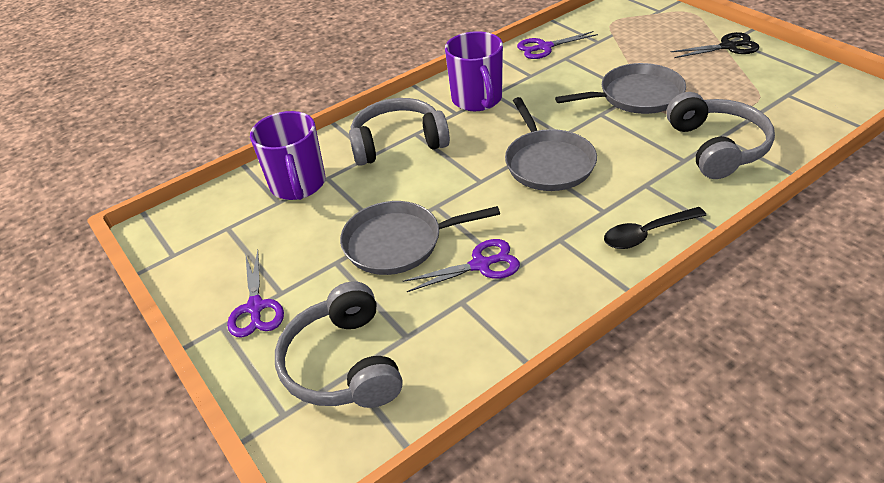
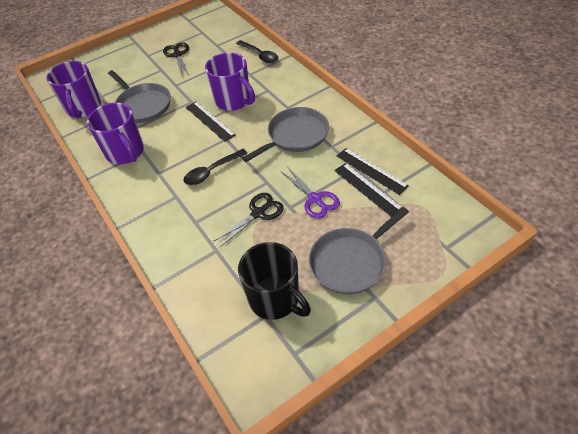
black mug: none = 0 -> [238,242,311,320] = 1
black ruler: none = 0 -> [186,101,236,142] [334,163,402,217] [337,148,409,195] = 3
black scissors: [671,32,759,58] = 1 -> [163,42,189,76] [214,193,284,247] = 2
black spoon: [604,207,706,249] = 1 -> [184,149,248,185] [236,40,278,63] = 2
grey headphones: [275,281,402,408] [349,98,450,166] [666,92,775,179] = 3 -> none = 0
purple mug: [250,111,325,200] [445,31,503,111] = 2 -> [46,61,101,118] [87,103,144,164] [205,52,255,111] = 3
purple scissors: [227,250,284,337] [403,239,520,292] [517,31,598,59] = 3 -> [282,167,340,219] = 1

